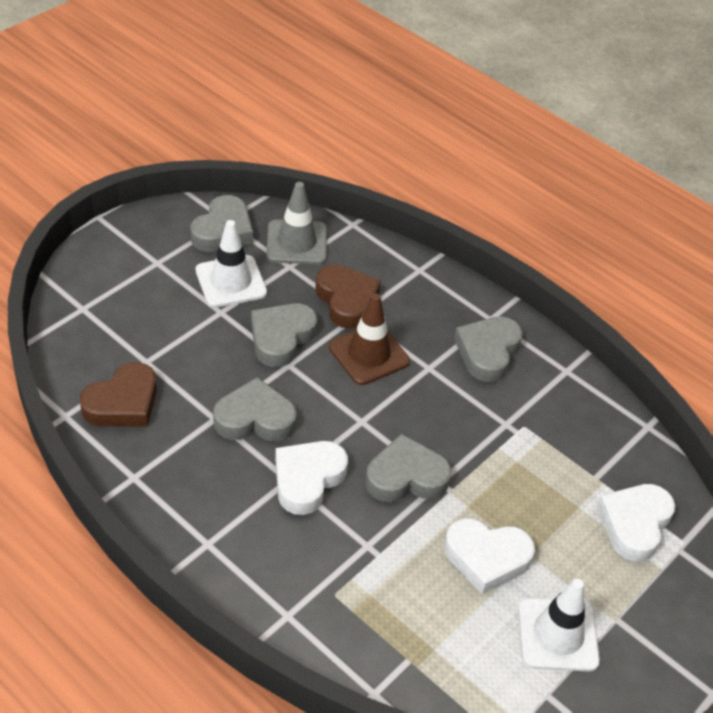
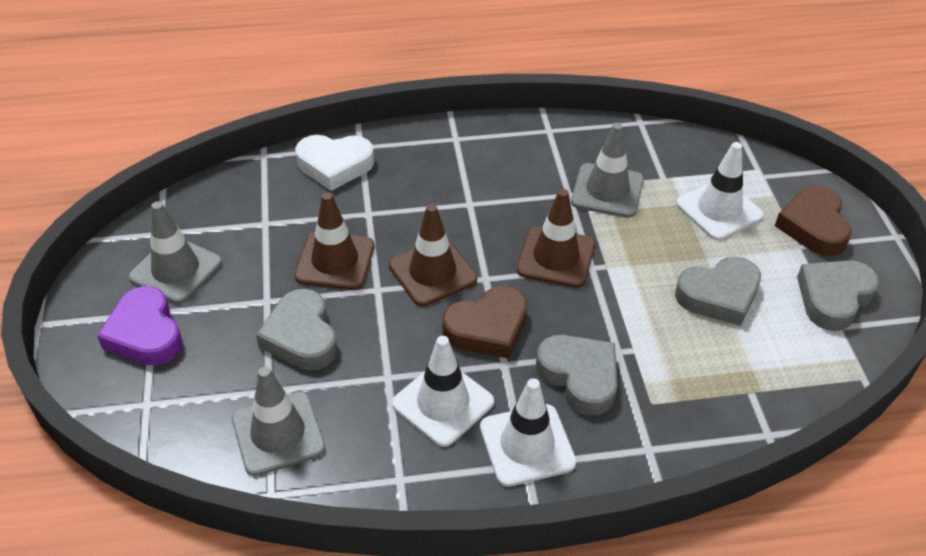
brown traffic cone: [329,294,410,385] = 1 -> [294,192,375,290] [389,204,477,307] [517,189,595,288] = 3
grey heart: [190,195,253,252] [213,377,297,442] [251,303,317,367] [365,434,451,502] [454,317,523,382] = 5 -> [256,289,337,370] [536,335,617,416] [675,256,761,326] [797,260,879,331] = 4
grey traffic cone: [266,182,327,265] = 1 -> [129,201,222,304] [232,367,326,476] [571,123,644,218] = 3
purple heart: none = 0 -> [97,286,182,366] = 1
white heart: [275,441,348,515] [444,518,535,594] [597,484,675,561] = 3 -> [295,135,374,191] = 1
white traffic cone: [196,220,267,308] [518,579,600,671] = 2 -> [392,336,494,447] [480,378,576,487] [676,142,764,240] = 3

